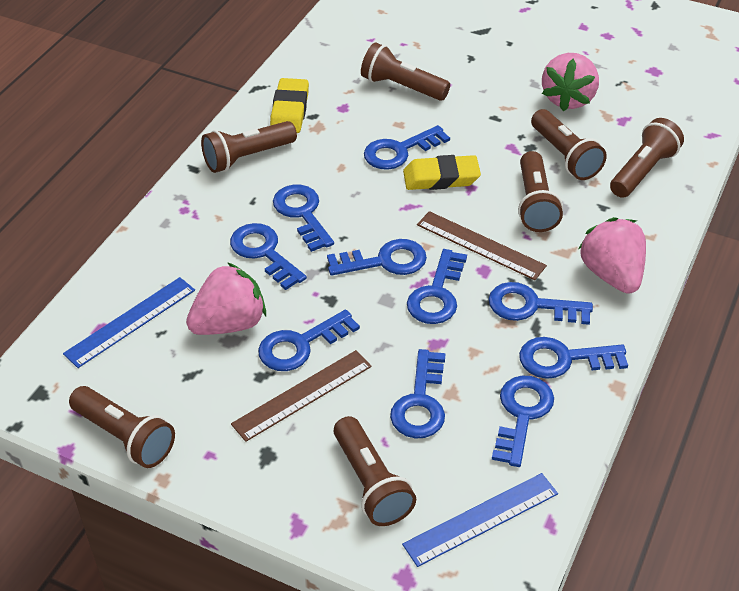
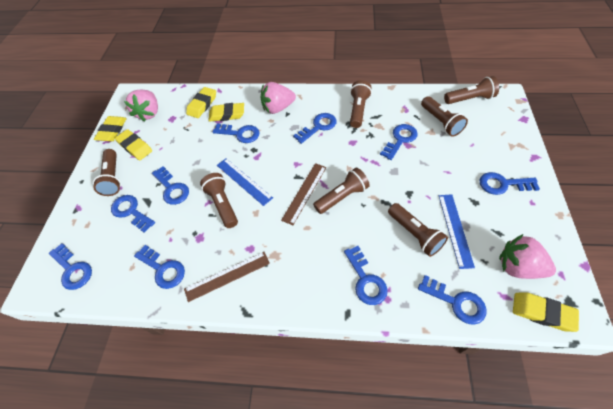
yellow eraser: [270,78,309,133] [403,155,481,190] = 2 -> [94,116,127,141] [115,129,152,160] [186,87,216,118] [208,103,244,122] [513,292,579,332] = 5

